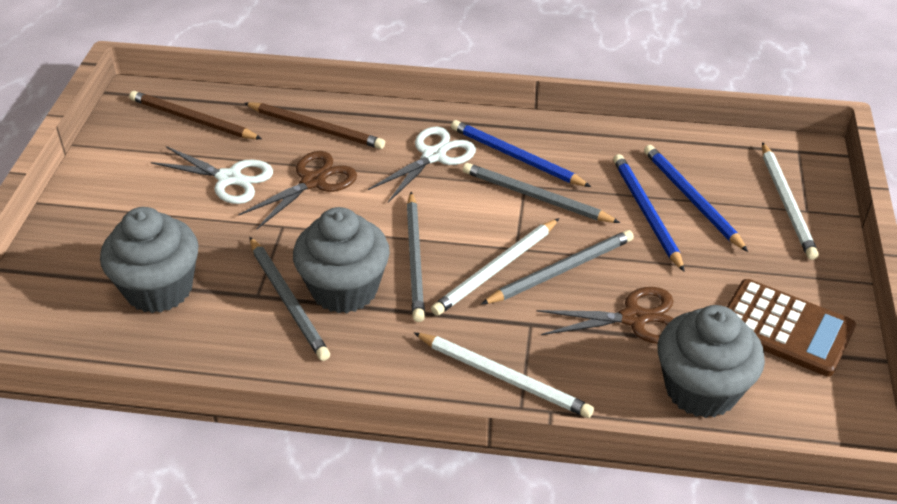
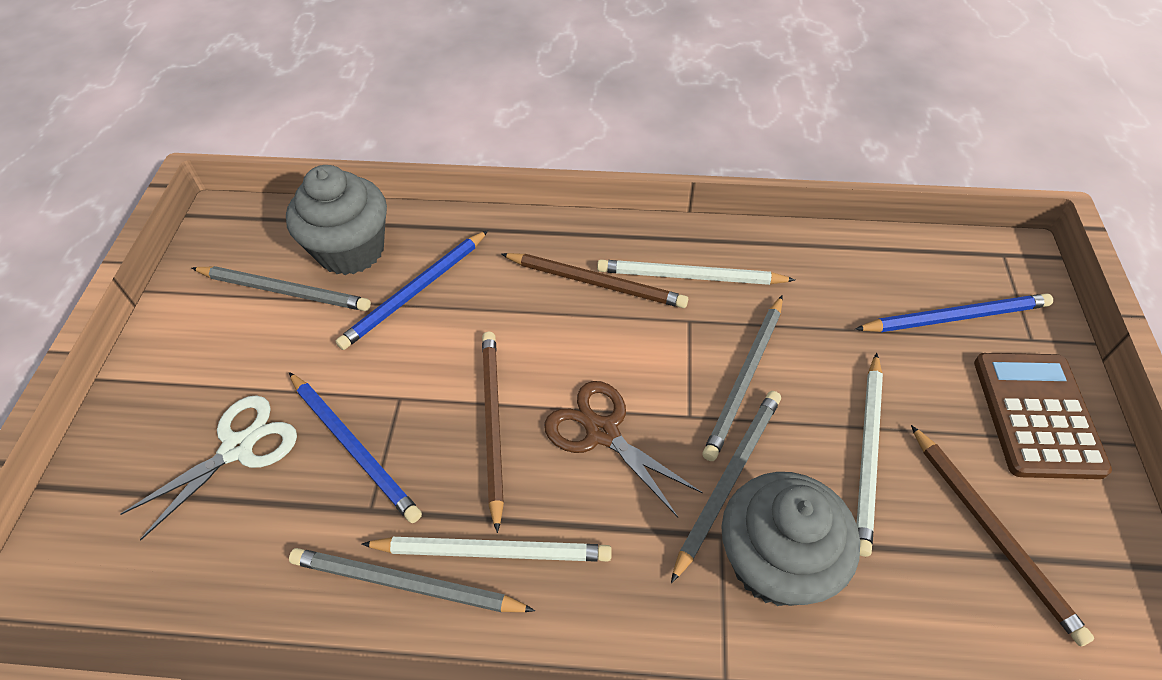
brown pencil: [129,91,262,139] [244,102,385,149] = 2 -> [482,332,504,533] [501,253,688,308] [911,425,1094,646] = 3
brown scissors: [238,151,357,229] [537,287,674,344] = 2 -> [544,381,703,517] = 1
grey cupcake: [100,207,199,313] [293,207,390,313] [658,305,765,418] = 3 -> [286,165,387,275] [721,472,860,606] = 2
white scissors: [151,146,273,204] [368,127,476,203] = 2 -> [120,395,297,540] = 1

